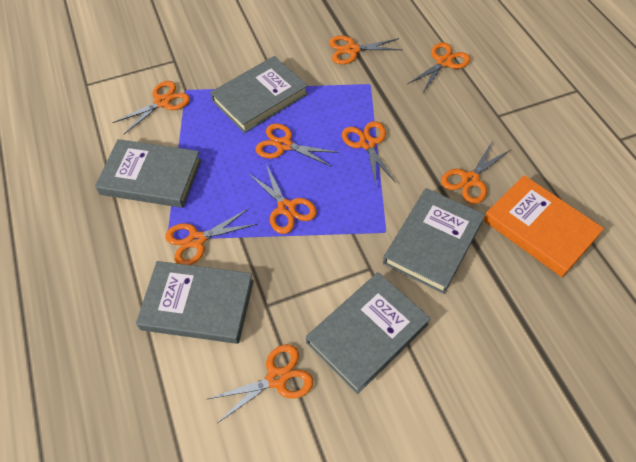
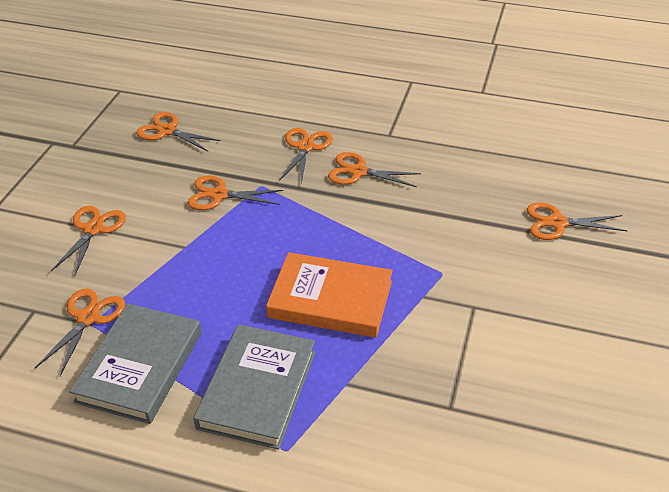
grey book: [95,139,202,208] [136,261,254,344] [210,56,308,133] [306,272,431,394] [383,188,485,294] = 5 -> [69,303,202,424] [193,324,316,449] = 2
orange scissors: [112,81,190,134] [165,208,257,265] [208,344,313,423] [248,164,317,234] [255,123,339,167] [329,36,402,64] [342,121,396,185] [407,42,470,94] [441,142,510,204] = 9 -> [35,289,125,376] [51,206,126,276] [136,112,221,151] [188,176,283,210] [279,128,333,185] [328,152,421,187] [527,203,628,240] = 7

